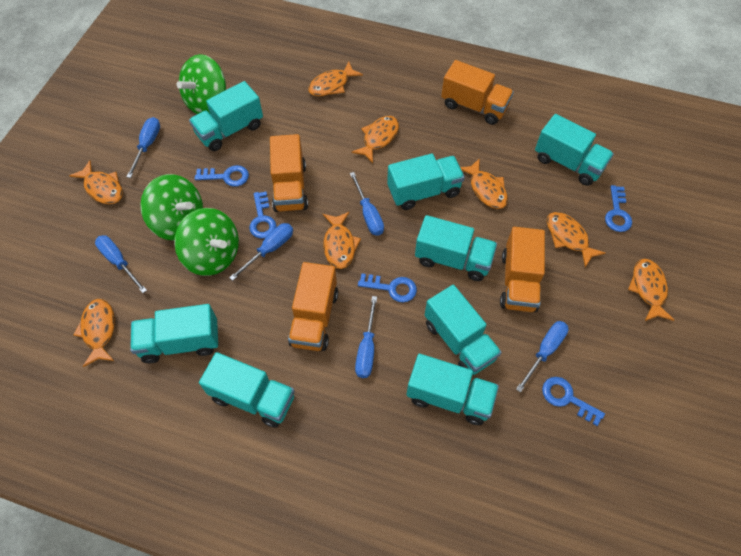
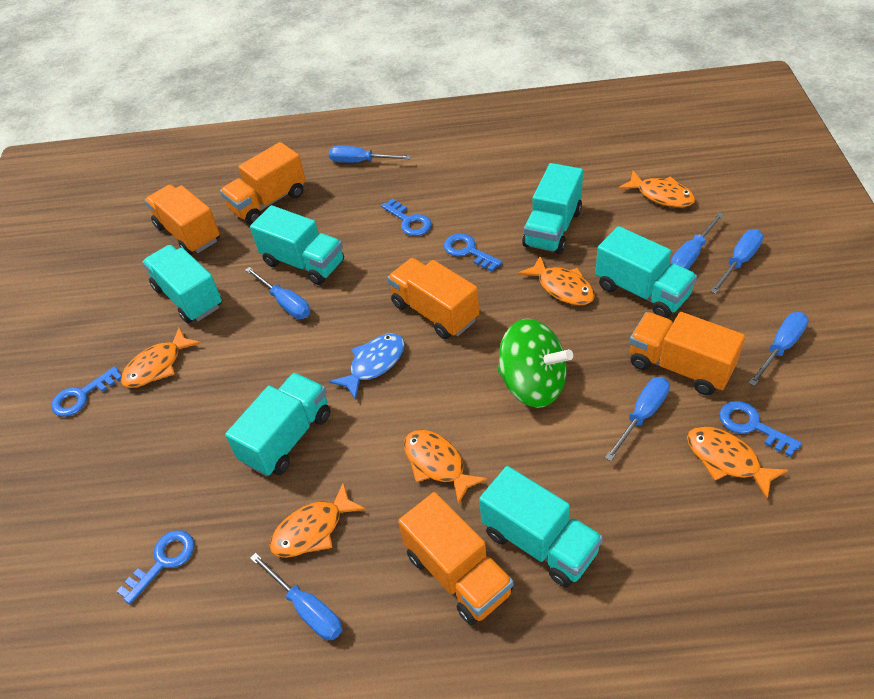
blue fish: none = 0 -> [329,333,405,400] = 1
blue screwdriver: [95,235,147,293] [127,117,160,178] [229,223,293,281] [350,172,384,236] [355,296,377,378] [516,321,569,393] = 6 -> [245,267,310,319] [250,553,342,640] [329,146,411,163] [605,377,670,461] [670,212,724,269] [710,230,763,294] [749,312,809,386] = 7
green spinning top: [140,174,203,241] [174,208,239,276] [177,54,226,114] = 3 -> [497,319,573,408] = 1
orange fish: [69,160,123,204] [73,299,115,367] [308,61,363,96] [323,212,361,269] [351,116,399,163] [460,158,508,209] [547,212,606,267] [628,259,674,321] = 8 -> [121,327,201,388] [269,482,366,558] [404,430,488,505] [518,256,595,305] [618,171,696,207] [687,426,788,499] = 6
orange truck: [270,134,308,212] [288,262,338,351] [441,60,514,125] [500,227,545,312] = 4 -> [145,185,220,255] [220,142,306,224] [387,258,479,339] [398,492,513,625] [629,312,745,395] = 5
turquoise truck: [130,304,218,363] [189,81,263,151] [199,352,295,428] [387,154,465,210] [407,354,499,425] [415,215,497,281] [425,285,502,375] [535,114,614,186] = 8 -> [142,245,222,323] [225,373,330,476] [250,205,344,285] [479,466,603,588] [522,163,583,254] [595,226,697,318] = 6

